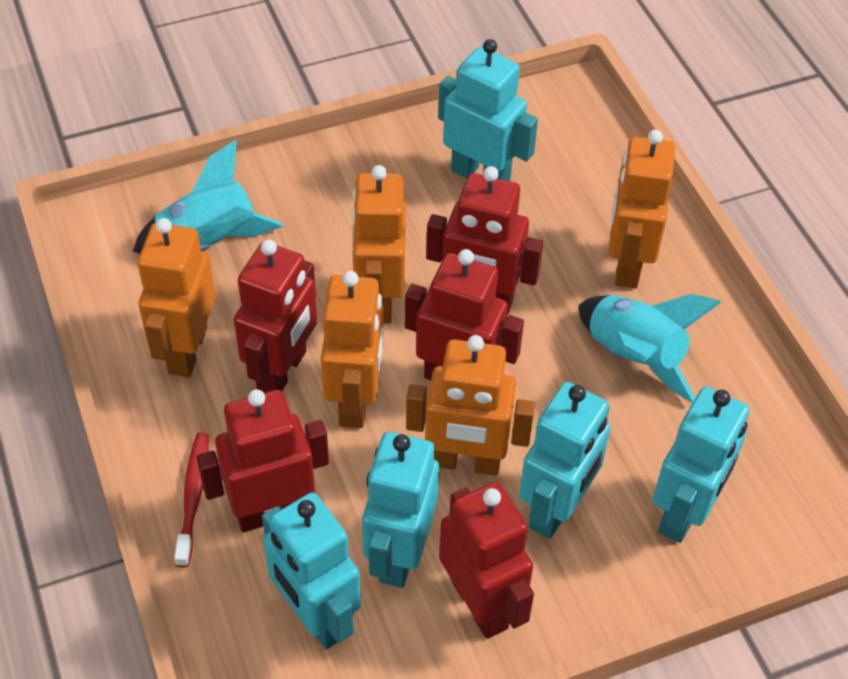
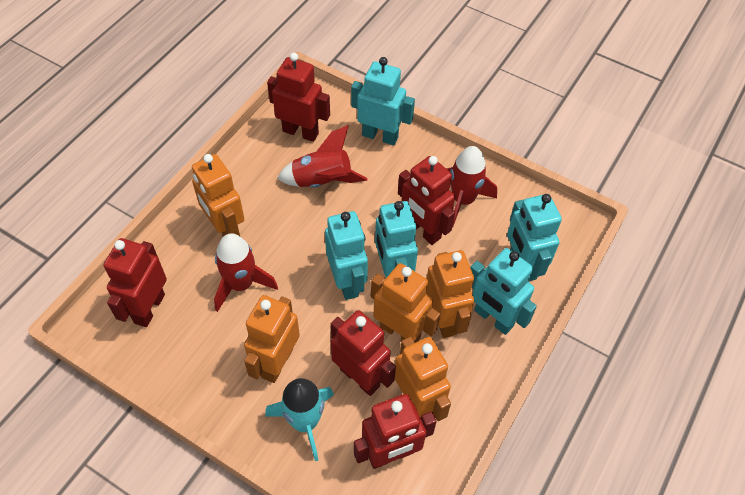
red rocket: none = 0 -> [214,233,278,312] [277,125,367,188] [446,146,497,226] = 3
red toothbrush: [174,432,209,568] = 1 -> none = 0
turquoise rocket: [133,140,283,254] [579,294,721,403] = 2 -> [265,378,334,461] = 1

